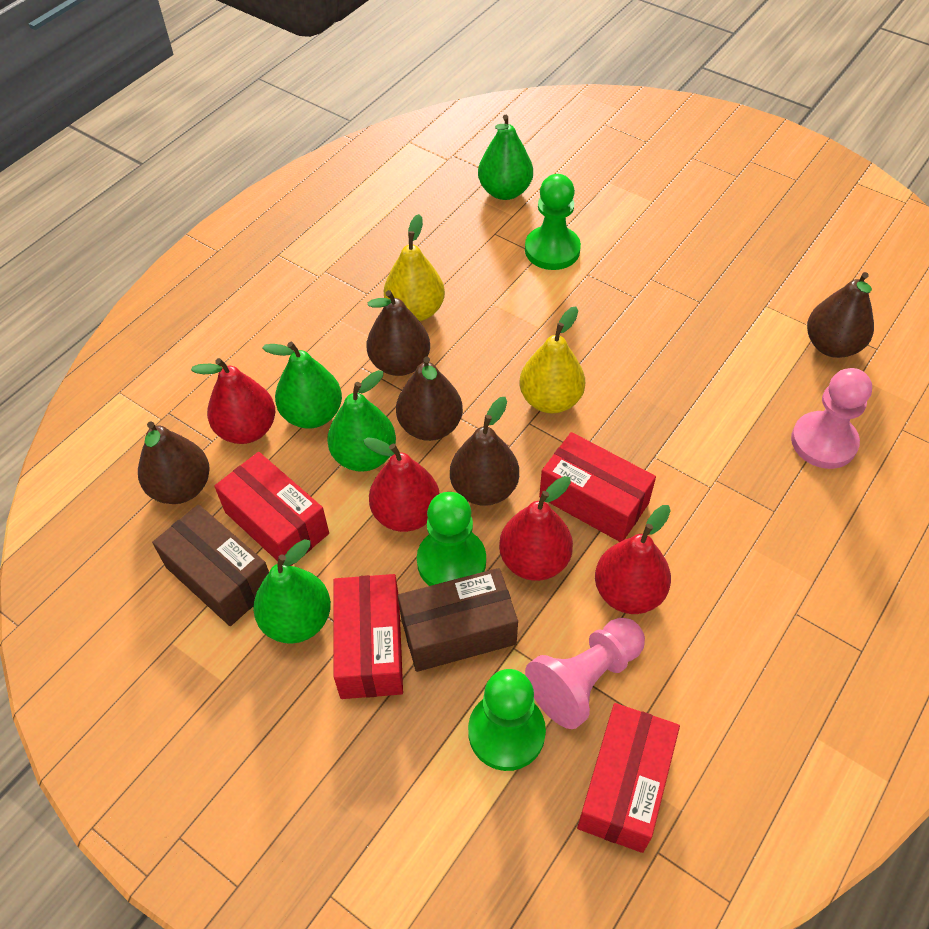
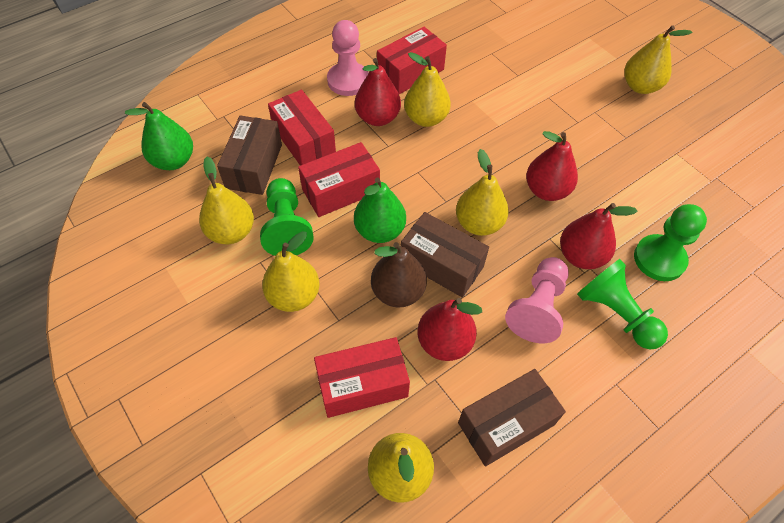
brown box: [152,504,269,626] [398,568,518,672] = 2 -> [217,115,282,195] [401,212,489,298] [458,369,566,467] = 3
brown pear: [138,421,210,504] [367,290,430,376] [396,357,463,441] [450,397,519,506] [807,272,874,358] = 5 -> [371,242,427,307] = 1
green pear: [253,539,331,644] [262,342,342,429] [327,370,396,472] [478,115,533,200] = 4 -> [125,102,193,170] [354,178,406,243] = 2
yellow pear: [384,214,445,321] [520,307,585,413] = 2 -> [199,156,254,244] [262,231,319,312] [368,433,434,503] [404,52,451,127] [456,149,509,236] [624,25,692,94] = 6

